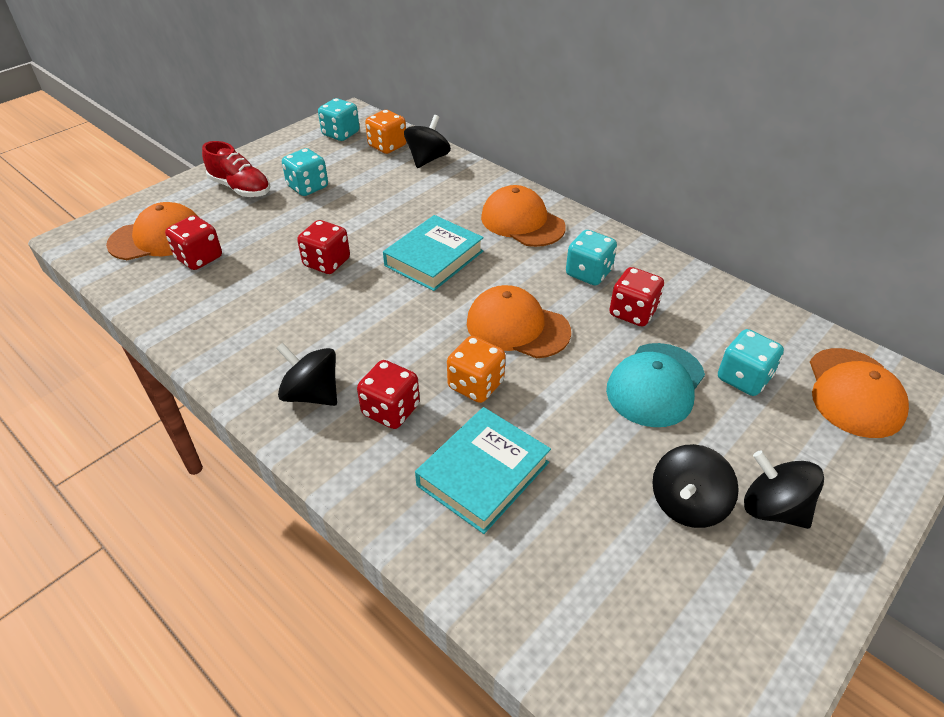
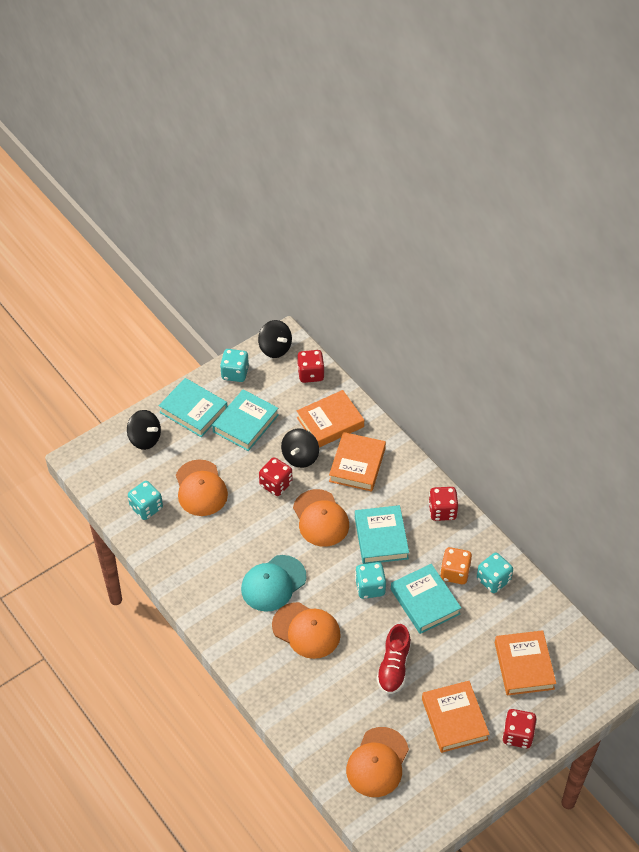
black spinning top: [276,343,337,406] [404,115,451,168] [652,444,739,528] [744,450,824,529] = 4 -> [127,410,161,450] [258,320,292,358] [281,429,319,468] = 3
orange book: none = 0 -> [297,390,364,447] [329,432,386,492] [422,681,490,753] [495,630,556,696] = 4
orange dice: [365,110,407,154] [447,336,505,403] = 2 -> [440,547,472,584] = 1
turquoise book: [383,215,484,291] [415,407,551,534] = 2 -> [159,378,227,437] [212,389,279,451] [355,505,409,564] [391,564,461,634] = 4

